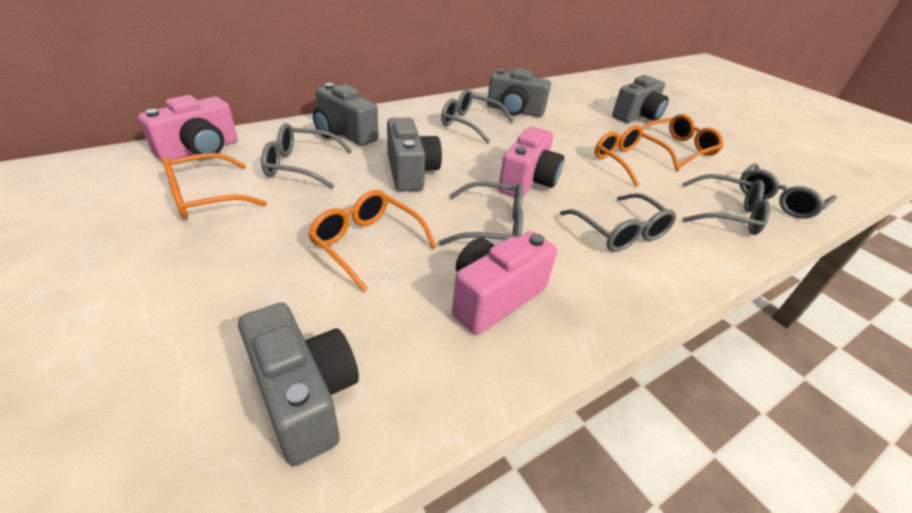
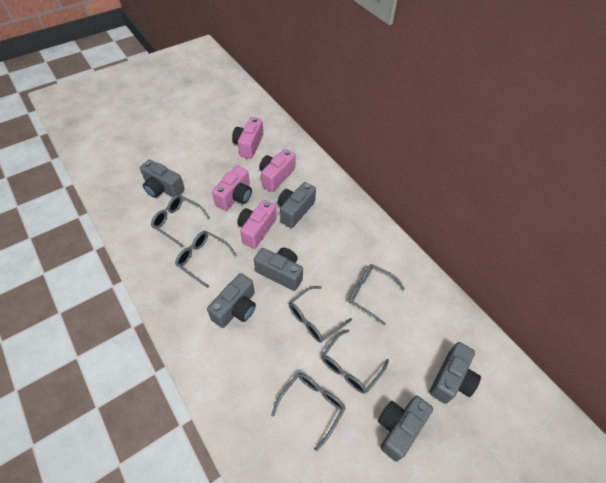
grey camera: [238,303,359,466] [313,83,379,146] [387,118,442,192] [487,68,551,117] [612,75,668,123] = 5 -> [140,160,184,198] [207,273,256,328] [254,248,303,291] [278,182,316,228] [378,396,433,462] [429,342,481,404] = 6
orange glasses: [162,153,267,219] [308,190,437,292] [595,125,680,186] [642,114,724,168] = 4 -> none = 0
pink camera: [138,95,238,162] [452,231,557,335] [498,127,564,197] = 3 -> [212,165,252,211] [232,117,263,159] [237,200,277,249] [259,149,295,192] = 4

